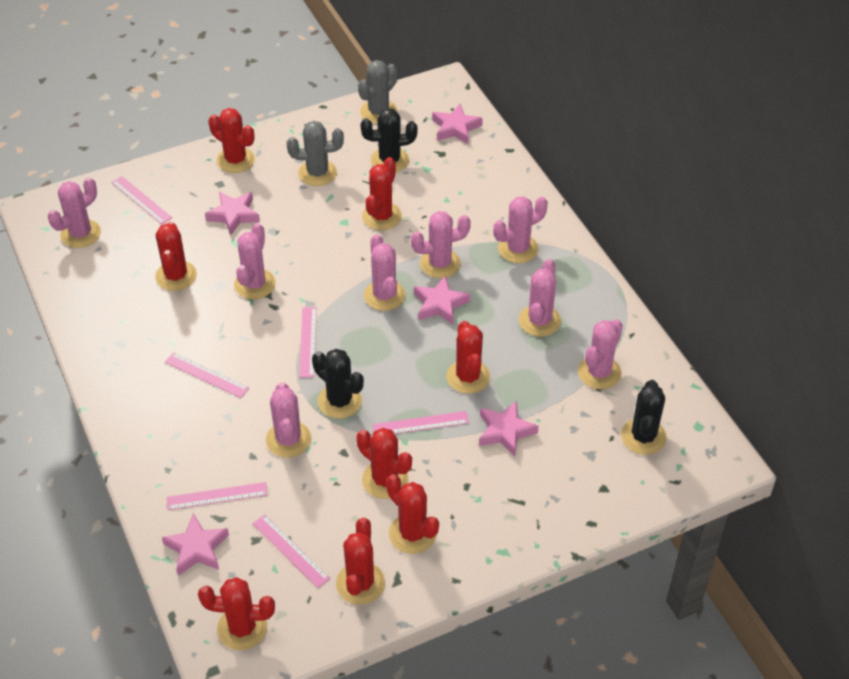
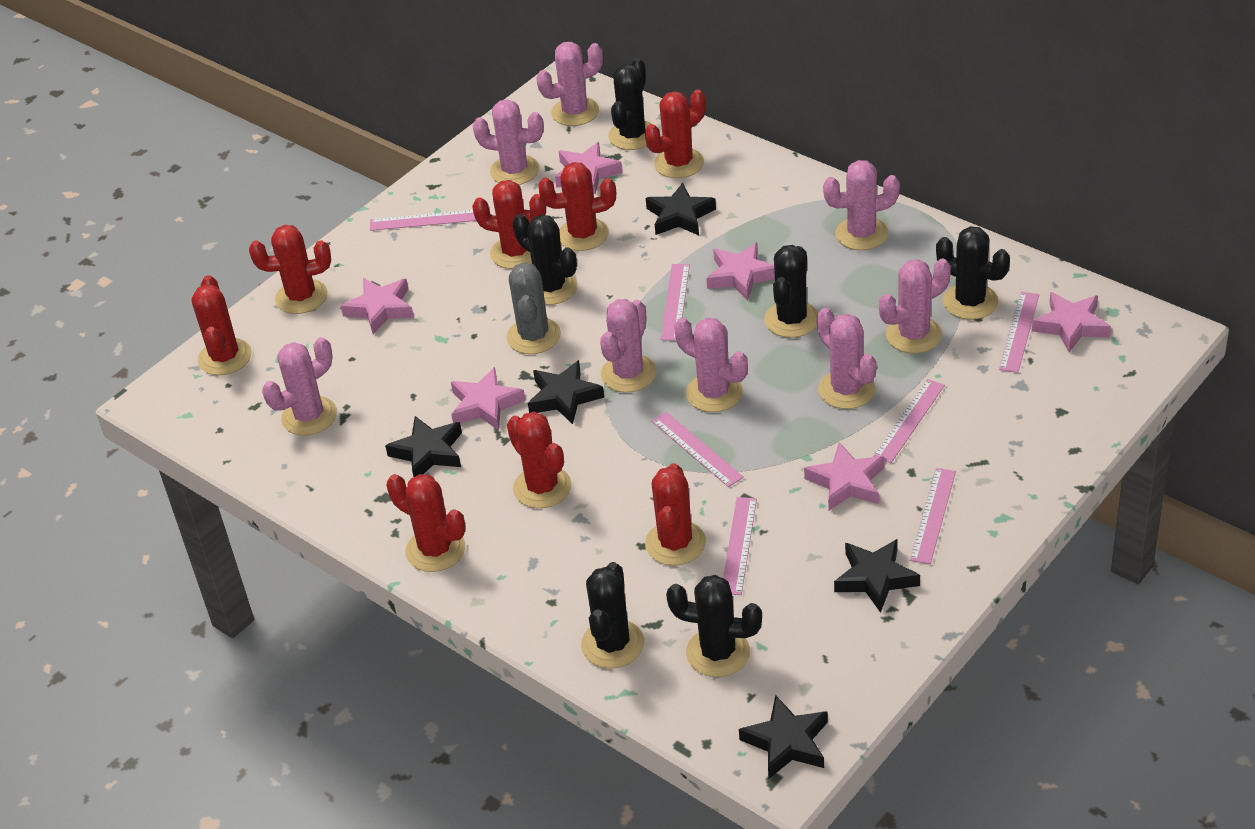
black cactus: [312,349,364,419] [360,108,418,172] [621,380,667,455] = 3 -> [513,214,577,305] [581,562,644,668] [608,58,652,150] [666,575,762,677] [764,245,818,338] [936,226,1010,320] = 6
black star: none = 0 -> [385,416,462,477] [528,360,604,424] [646,183,716,235] [739,695,828,779] [834,539,920,613] = 5
grey cactus: [287,121,344,186] [358,60,397,124] = 2 -> [506,262,561,354] = 1
pink ruler: [111,176,172,224] [165,352,249,398] [167,482,268,510] [253,515,331,588] [299,307,317,377] [373,411,469,434] = 6 -> [370,210,476,231] [652,412,744,487] [661,264,690,341] [723,497,757,595] [873,379,945,463] [910,468,956,564] [999,292,1039,373] = 7
pink star: [162,513,229,576] [205,192,260,235] [414,276,470,325] [432,104,483,144] [479,400,539,457] = 5 -> [341,278,414,334] [451,367,526,430] [555,142,622,195] [706,243,775,300] [804,442,885,511] [1032,292,1111,353] = 6

